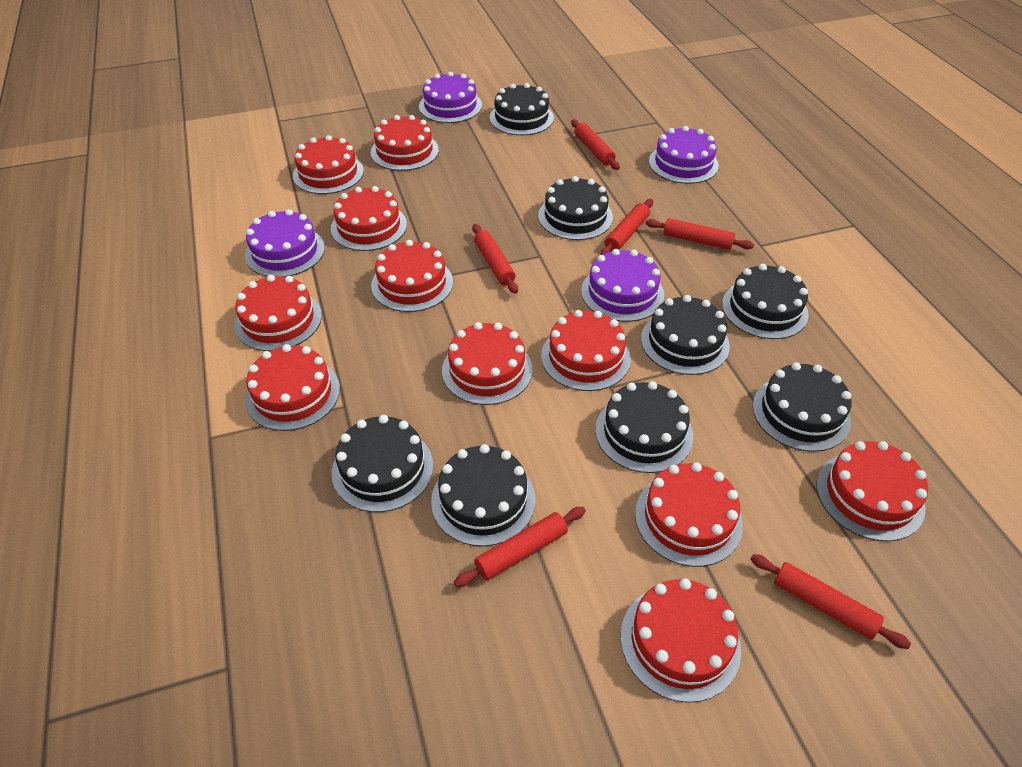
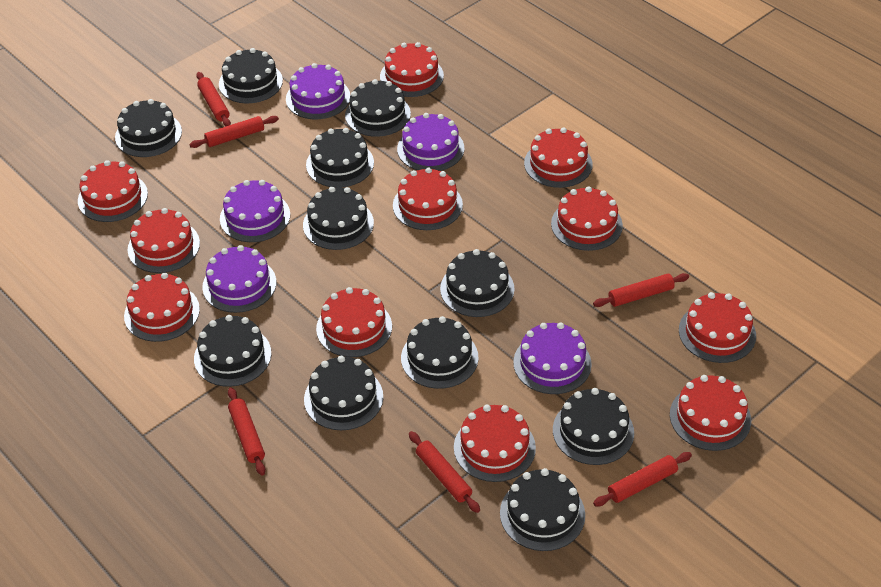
black cake: [332,415,434,512] [431,444,536,546] [490,83,554,135] [538,176,613,240] [595,381,693,473] [641,295,730,375] [722,264,809,339] [753,362,851,452] = 8 -> [115,99,182,157] [194,315,271,387] [219,48,283,103] [303,187,374,250] [304,356,383,430] [306,128,374,188] [345,79,411,137] [401,316,478,389] [440,249,515,317] [500,468,585,551] [553,388,634,465] = 11
purple cake: [245,209,325,277] [419,72,482,123] [581,249,664,322] [649,126,719,184] = 4 -> [202,245,276,313] [220,180,290,242] [286,63,351,119] [397,113,464,171] [513,322,592,394] = 5

